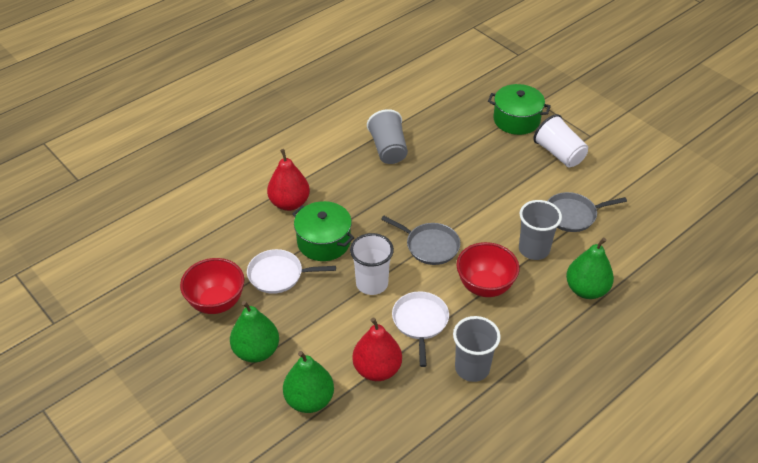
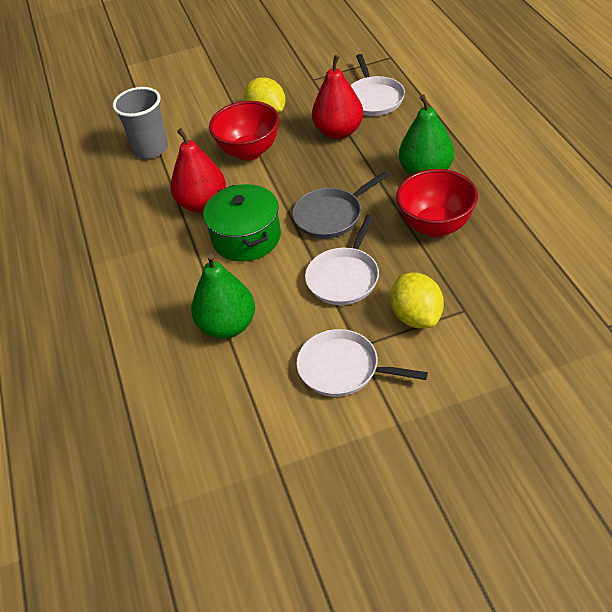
green pear: [230,301,279,363] [283,351,334,413] [566,238,614,299] = 3 -> [191,254,255,339] [399,95,454,175] = 2
green pot: [292,201,355,261] [488,84,551,135] = 2 -> [203,184,281,262] = 1
grey cup: [367,109,408,164] [453,316,501,382] [519,200,562,260] = 3 -> [113,87,168,159] = 1
grey pan: [381,216,460,265] [548,192,627,232] = 2 -> [292,171,389,239] = 1
white cup: [350,233,394,295] [534,114,588,167] = 2 -> none = 0
white pan: [247,249,336,294] [392,291,449,367] = 2 -> [296,329,428,397] [305,215,379,305] [350,54,405,116] = 3
yellow lemon: none = 0 -> [244,77,286,115] [390,273,444,329] = 2

